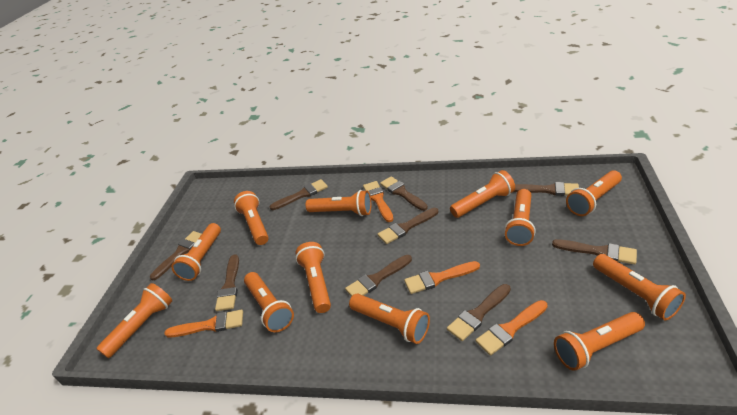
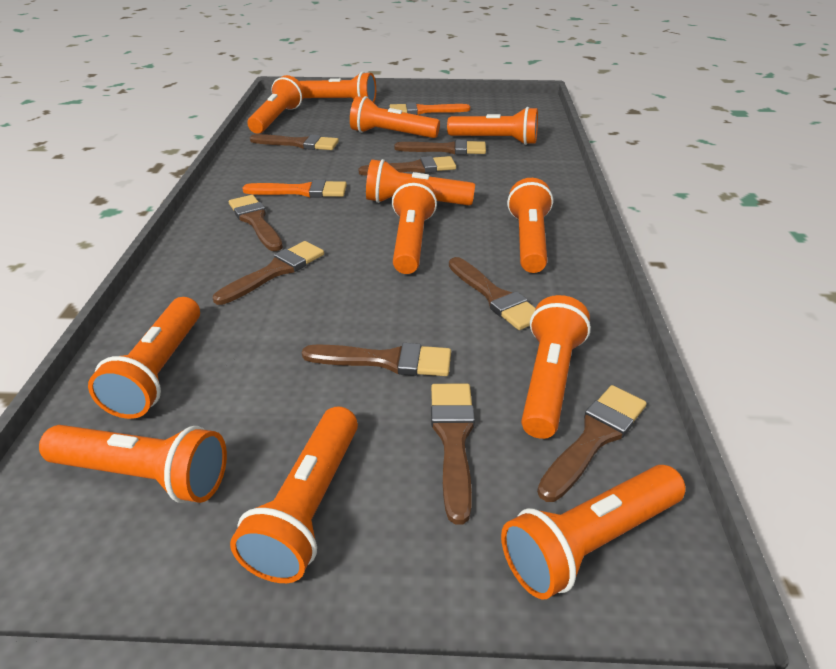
orange brush: [164,310,243,338] [363,181,394,222] [404,261,480,294] [476,300,548,355] = 4 -> [242,180,347,198] [390,102,470,115] = 2

